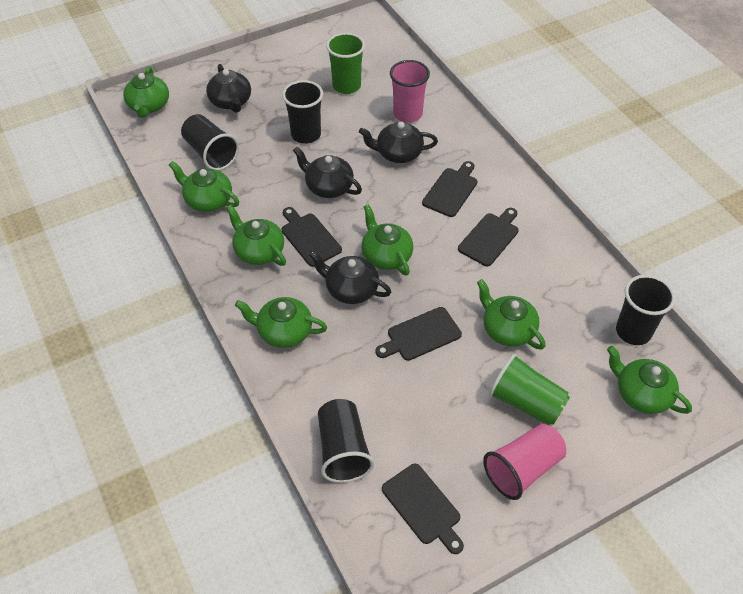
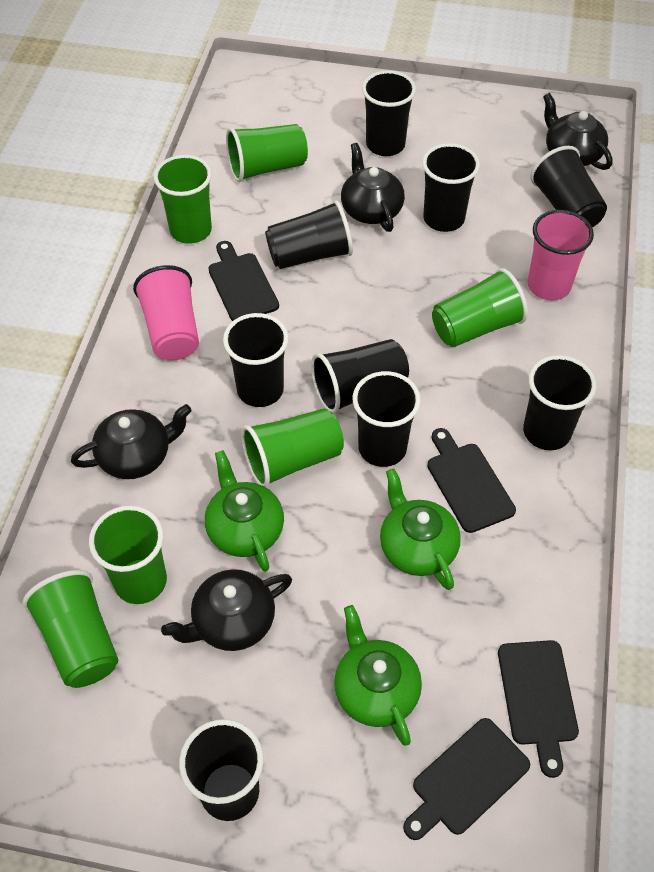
black cup: [181,114,239,170] [282,80,323,144] [318,399,374,483] [616,275,675,345] = 4 -> [179,719,264,821] [223,313,289,407] [265,200,353,269] [311,339,409,414] [353,371,421,467] [362,70,416,156] [422,143,480,232] [523,355,596,450] [530,146,607,228] = 9
black cutting board: [281,207,342,267] [375,307,462,361] [382,464,464,554] [422,161,478,217] [458,208,519,266] = 5 -> [208,241,279,321] [403,718,530,840] [427,428,516,533] [498,640,579,778] = 4
green cup: [326,33,365,94] [489,354,570,425] = 2 -> [23,570,118,688] [89,505,167,604] [154,155,212,244] [226,124,308,182] [241,408,344,488] [432,268,528,347] = 6
green teapot: [123,66,169,118] [169,161,239,212] [226,204,286,266] [235,297,327,348] [361,204,413,276] [477,279,546,350] [607,346,692,414] = 7 -> [205,450,284,572] [334,605,422,746] [380,469,461,590] = 3

